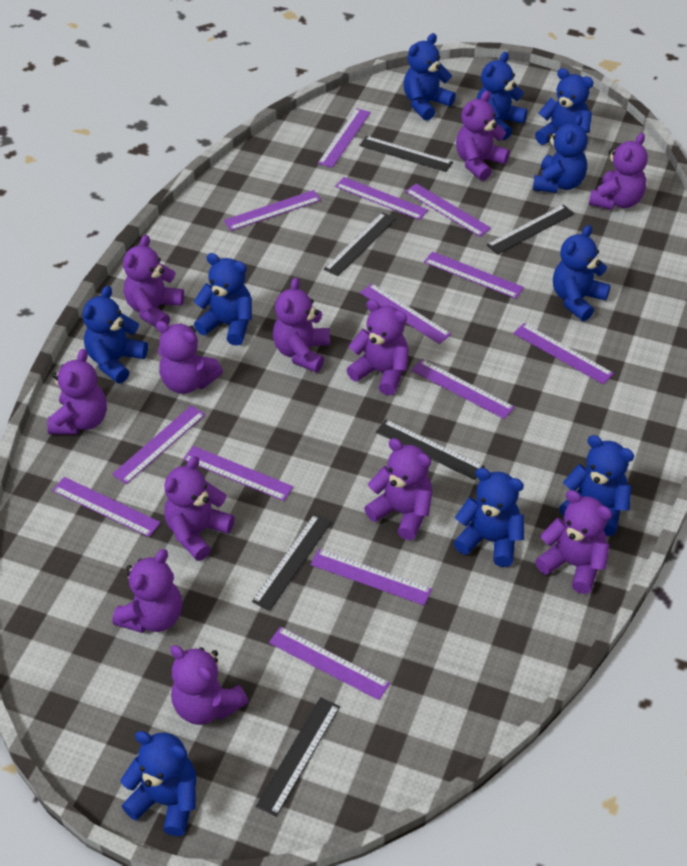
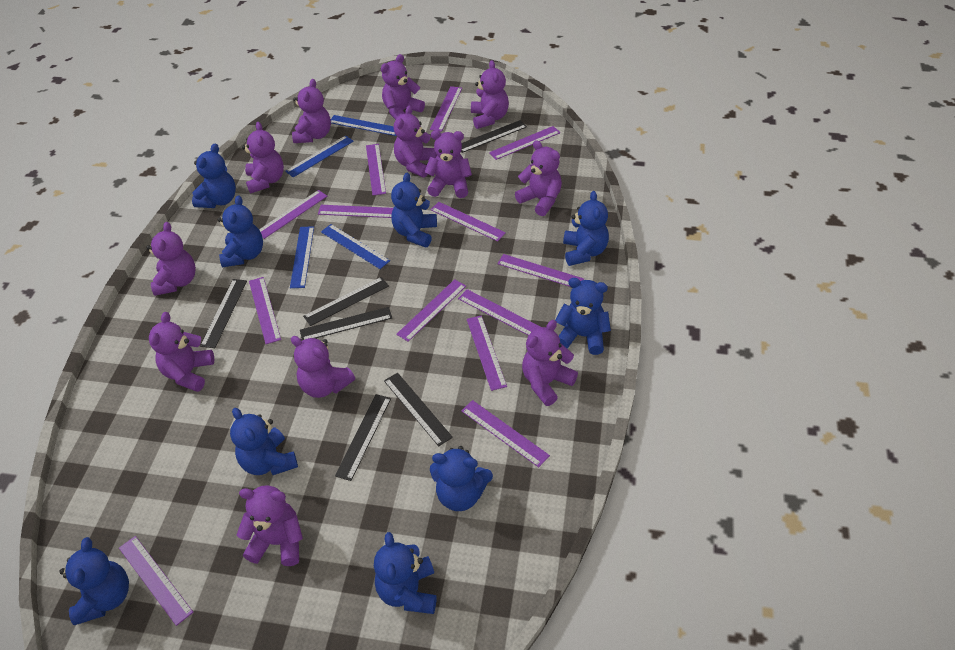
blue ruler: none = 0 -> [285,135,354,177] [290,226,314,288] [321,224,390,269] [331,115,396,136] = 4
blue teddy bear: [82,286,148,383] [121,731,196,836] [194,253,252,346] [404,33,456,121] [454,468,524,567] [477,52,527,140] [533,114,588,193] [535,68,594,145] [553,225,611,321] [559,435,634,536] = 10 -> [59,537,129,625] [192,144,236,208] [217,195,263,267] [230,408,298,475] [374,532,437,614] [391,172,437,248] [430,446,493,511] [555,278,611,355] [563,191,609,266] = 9

